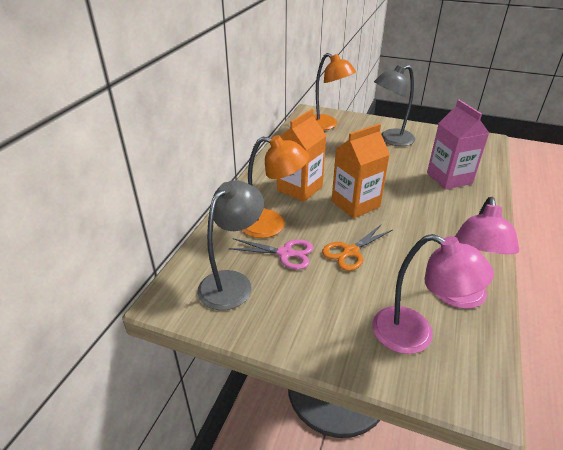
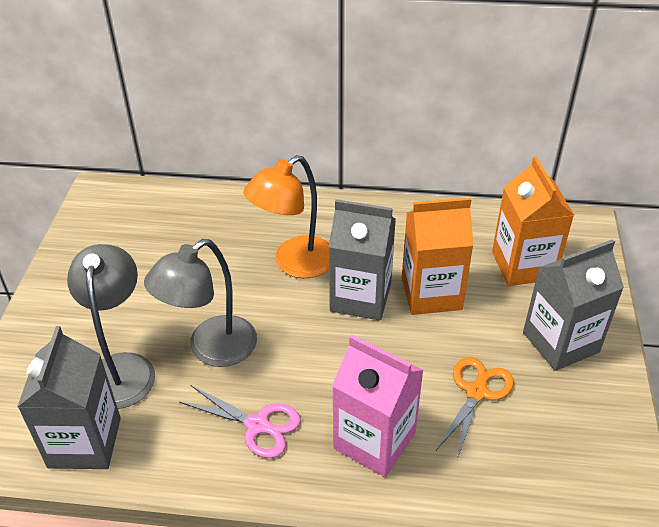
grey carton: none = 0 -> [17,326,121,469] [329,199,396,321] [523,239,624,371] = 3
orange lamp: [242,135,309,238] [313,53,356,130] = 2 -> [243,155,329,278] = 1
pink lamp: [372,234,494,354] [435,197,519,309] = 2 -> none = 0

